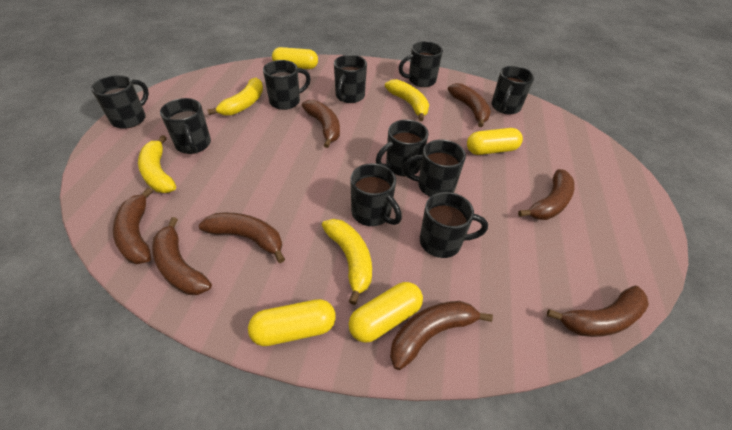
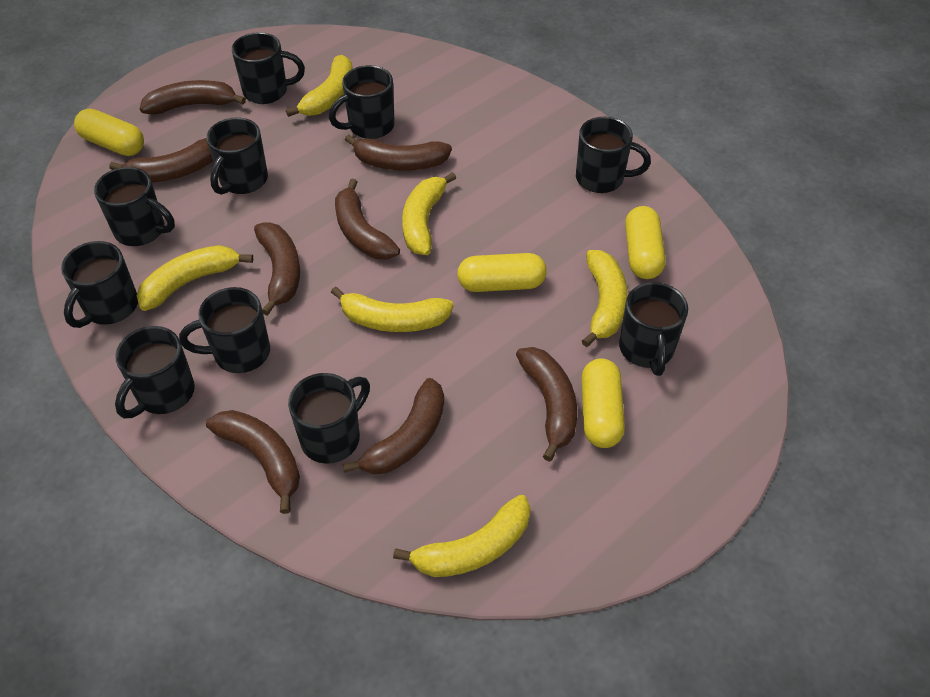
yellow banana: [138,135,176,193] [207,78,263,116] [322,219,372,305] [385,79,429,121] = 4 -> [137,245,253,311] [286,55,353,117] [331,286,454,332] [393,495,531,577] [402,172,456,255] [582,250,627,347] = 6

